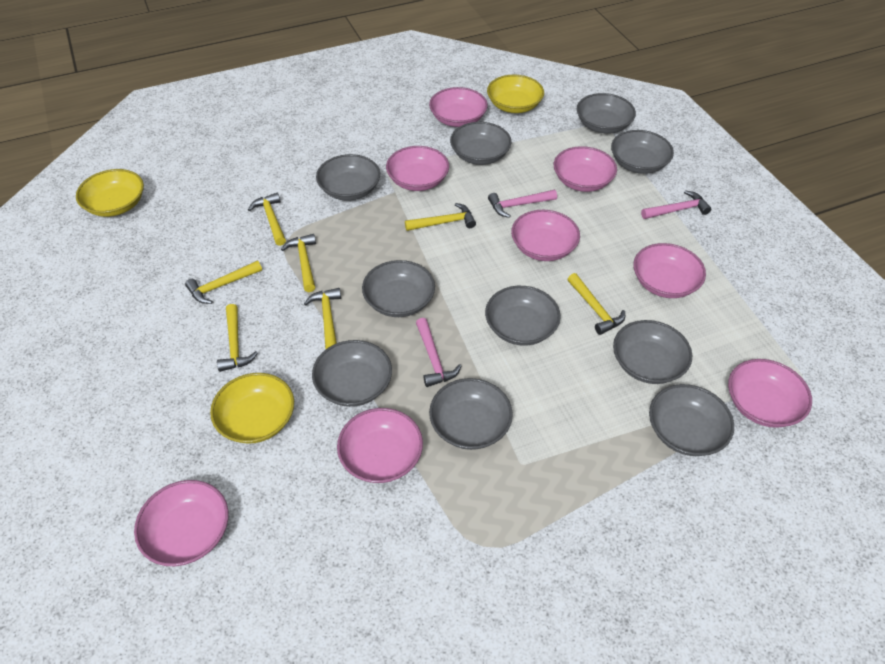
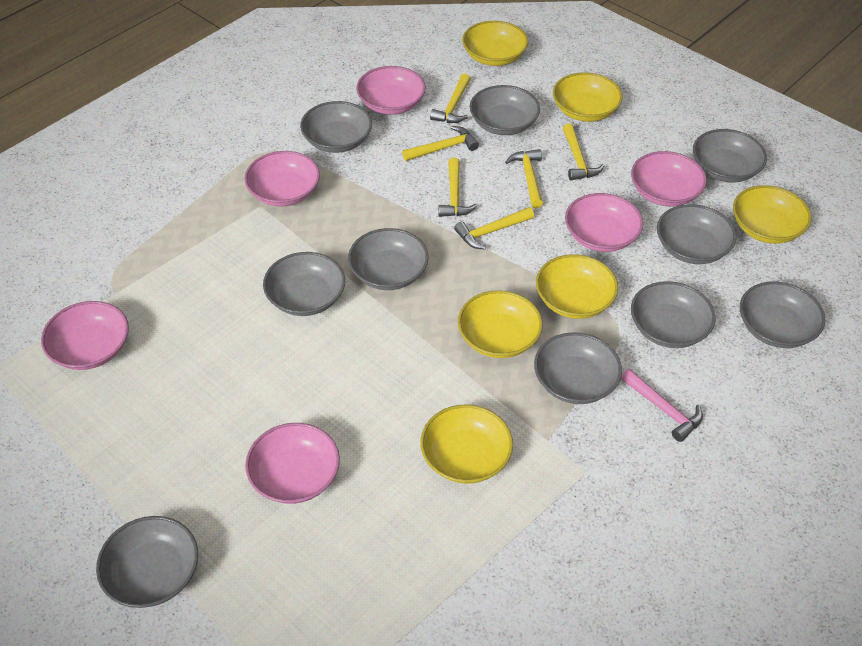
pink bowl: [134,480,229,566] [337,408,423,483] [386,146,449,191] [429,87,488,127] [511,210,580,261] [554,146,617,192] [633,243,706,298] [728,359,812,428] = 8 -> [41,301,129,370] [244,151,320,206] [245,423,340,504] [356,66,426,115] [565,193,643,252] [631,151,707,207] = 6
pink hammer: [416,318,461,387] [488,190,557,218] [641,190,711,219] = 3 -> [621,369,703,442] = 1
yellow bowl: [76,169,144,217] [210,373,294,444] [487,75,544,113] = 3 -> [420,405,513,484] [458,290,543,358] [462,21,528,66] [536,254,618,319] [553,72,623,122] [733,185,812,244] = 6
yellow hammer: [185,261,262,304] [217,304,258,372] [248,193,286,246] [281,234,316,292] [304,288,341,349] [405,203,476,231] [568,273,625,335] = 7 -> [402,126,479,161] [430,74,471,123] [438,158,478,217] [454,207,534,249] [505,149,543,208] [563,124,604,180] = 6

